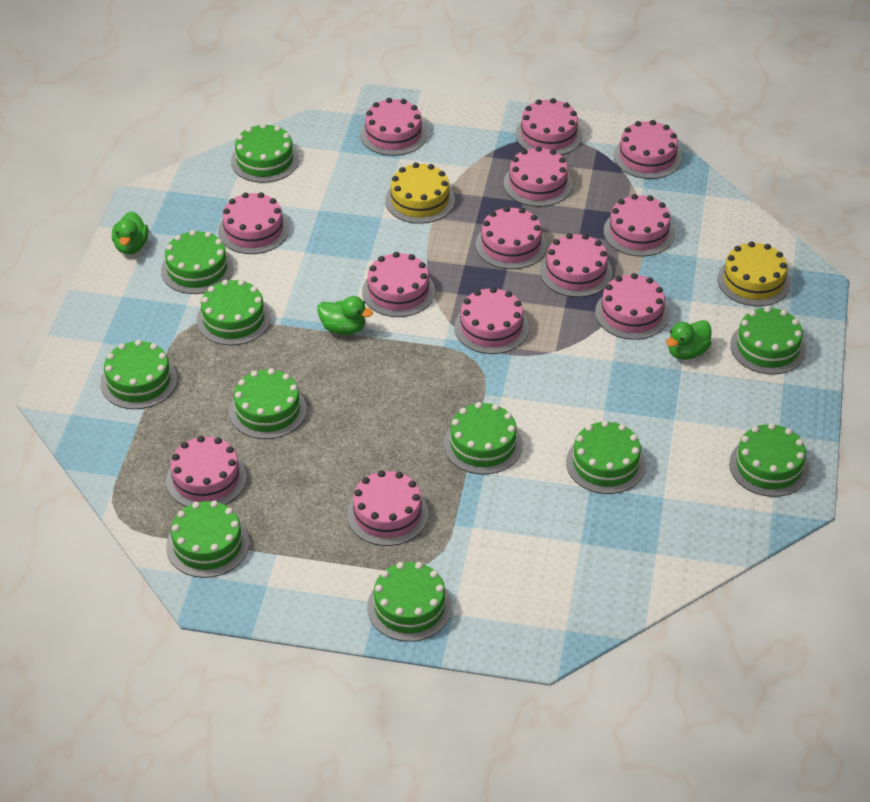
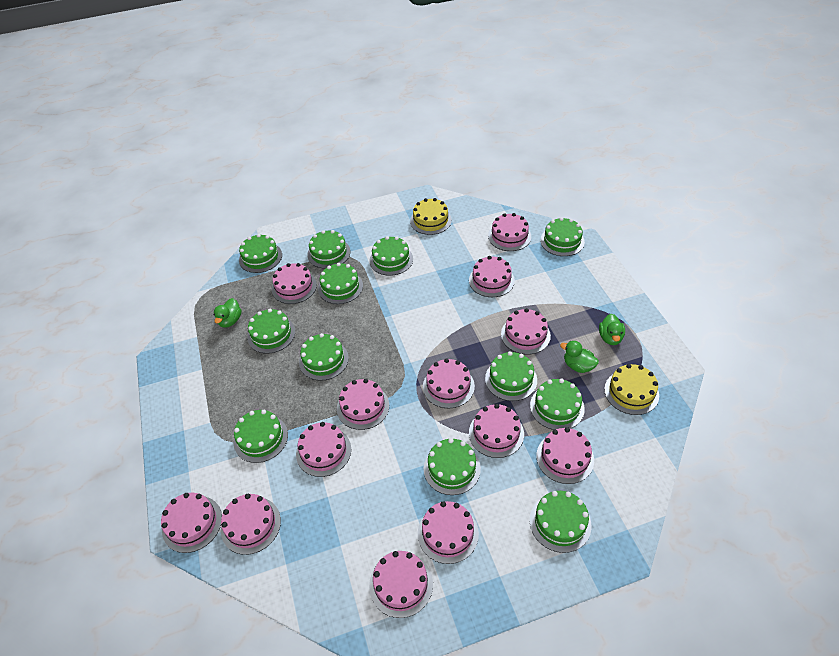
green cake: [100,340,177,409] [161,230,233,294] [166,501,249,578] [197,280,271,345] [229,368,307,439] [231,123,299,183] [367,562,452,642] [444,402,522,475] [566,420,646,494] [729,423,810,497] [730,306,806,375] = 11 -> [234,410,288,463] [239,234,282,273] [247,309,295,354] [299,333,349,381] [307,230,350,269] [318,263,363,304] [370,236,413,276] [424,438,481,495] [485,351,537,401] [530,379,585,430] [530,491,592,553] [540,217,585,256] = 12

